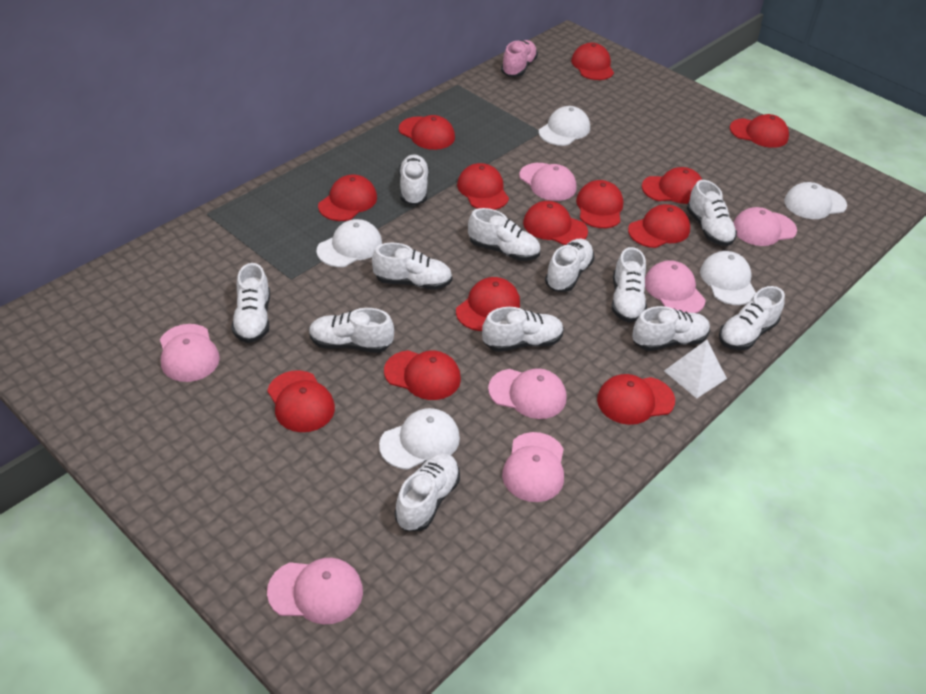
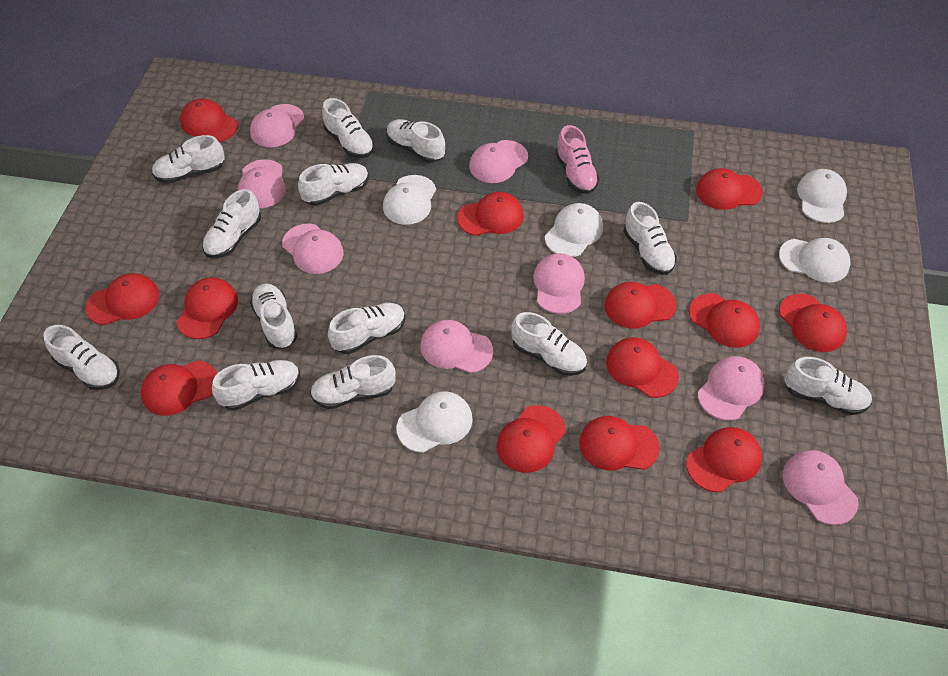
pink cap: [160,324,220,382] [267,558,363,624] [488,368,567,419] [502,432,564,502] [519,163,577,201] [645,260,706,313] [733,207,797,246] = 7 -> [237,159,286,208] [250,104,304,147] [282,223,344,274] [420,320,493,373] [469,140,528,183] [533,253,585,314] [698,356,765,420] [783,450,858,525] = 8
white pyramid: [664,340,727,398] = 1 -> none = 0
white shoe: [232,263,270,343] [309,308,394,353] [372,243,452,290] [395,453,460,531] [399,155,429,205] [468,208,540,261] [482,307,564,352] [545,239,595,292] [612,247,647,322] [632,306,710,351] [687,180,737,246] [719,286,785,350] = 12 -> [43,325,120,390] [152,135,225,184] [202,189,261,258] [212,360,300,411] [250,283,298,349] [298,163,369,206] [310,355,396,409] [322,98,374,158] [328,303,405,354] [386,119,445,163] [511,312,587,376] [623,202,677,275] [784,357,872,415] = 13

